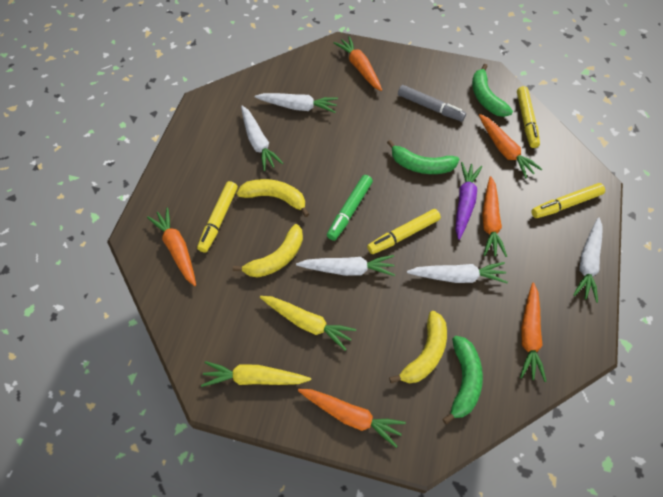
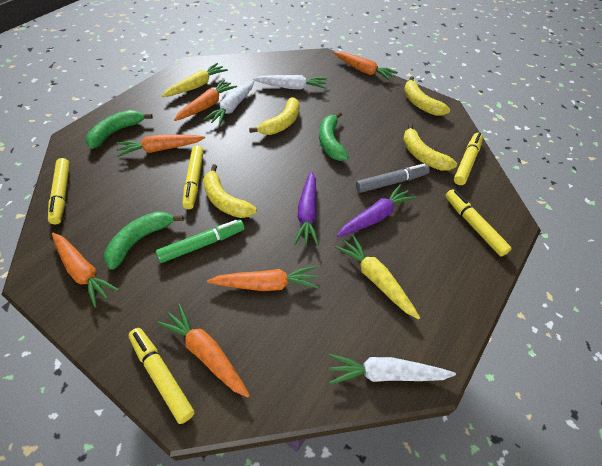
purple carrot: [455,162,482,240] = 1 -> [294,171,319,246] [337,184,416,237] = 2
white carrot: [241,106,284,171] [255,93,338,113] [296,255,395,276] [407,262,508,283] [573,217,603,303] = 5 -> [203,80,254,126] [253,75,327,90] [329,354,456,384] = 3
yellow banana: [233,224,303,278] [237,179,309,217] [389,311,447,383] = 3 -> [203,164,257,218] [249,97,300,135] [403,123,457,171] [404,76,450,116] = 4
yellow marker: [197,181,238,253] [367,209,441,254] [517,86,540,148] [531,183,605,218] = 4 -> [48,158,70,224] [128,328,194,424] [182,146,204,209] [445,189,512,256] [454,133,483,185] = 5

